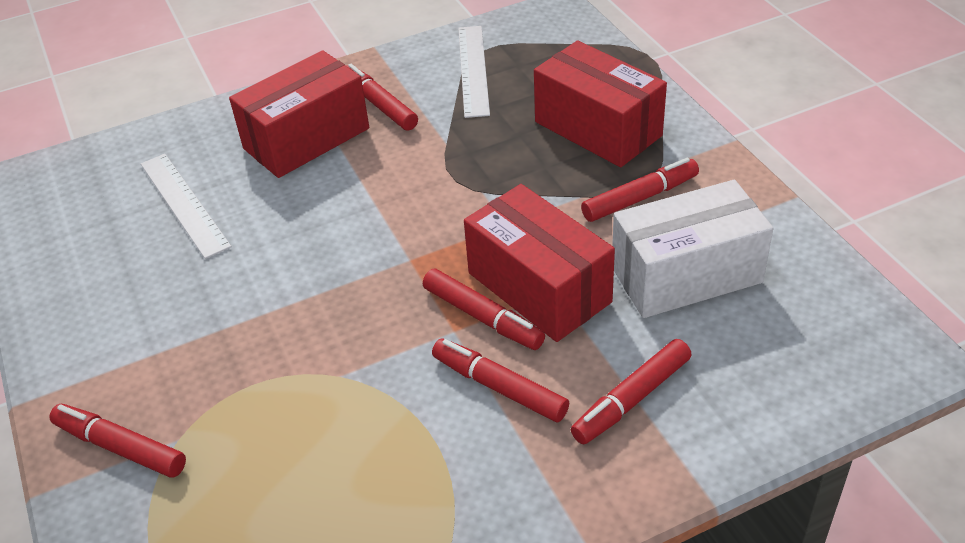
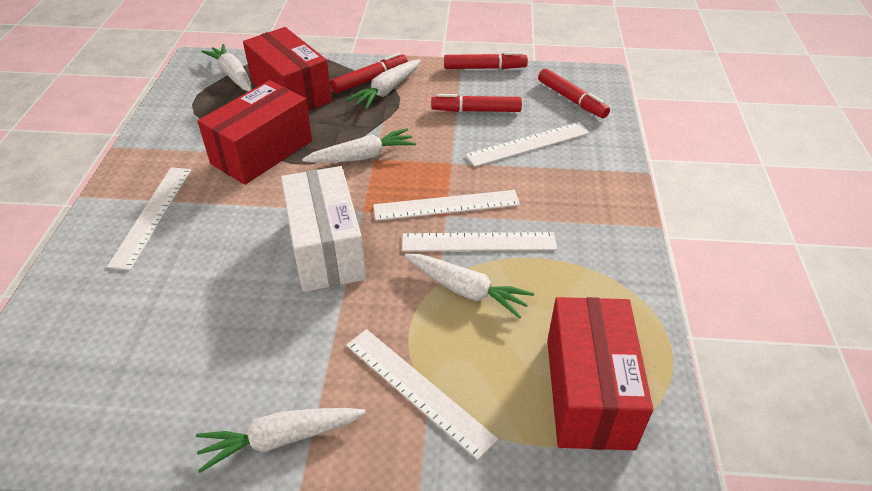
red marker: [49,404,186,478] [347,64,418,131] [423,268,545,350] [432,338,569,422] [571,339,691,445] [581,158,699,222] = 6 -> [331,53,408,93] [431,94,522,112] [444,52,528,69] [538,68,610,118] = 4
white carrot: none = 0 -> [196,408,366,473] [201,44,252,91] [302,128,416,163] [347,59,421,109] [405,254,534,319] = 5
white ruler: [141,154,232,259] [458,26,490,118] = 2 -> [107,167,191,270] [346,329,498,460] [373,190,520,221] [402,232,557,251] [465,122,590,167] = 5

